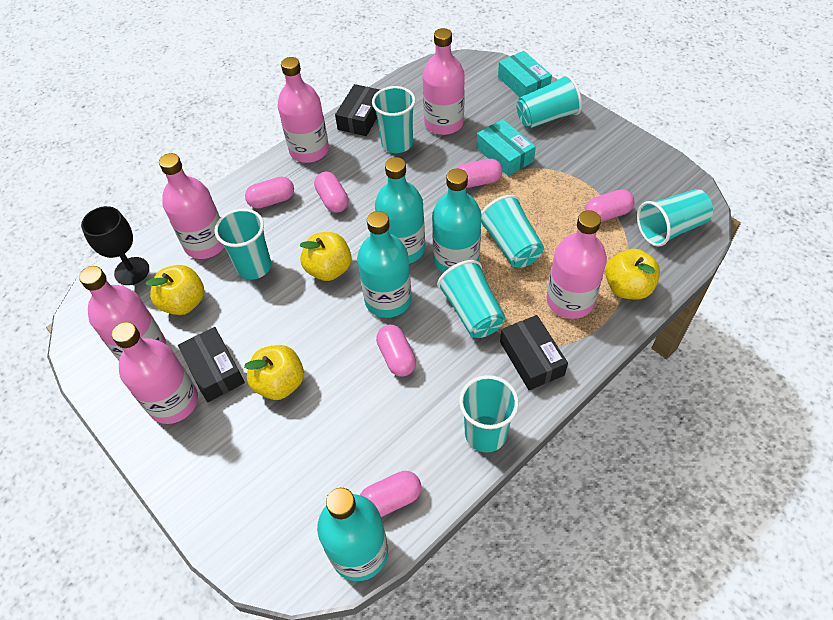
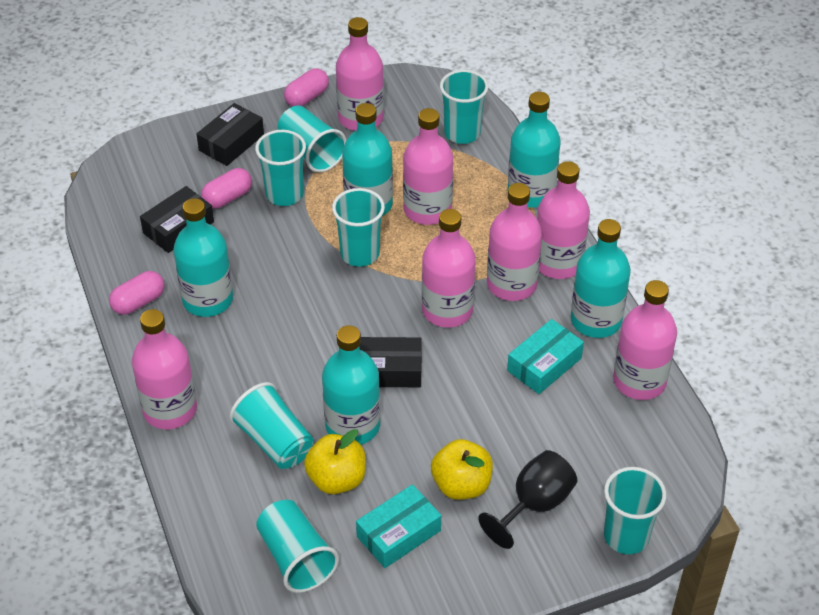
pink bottle: [79,266,166,360] [112,322,198,424] [159,153,224,259] [277,57,329,163] [422,28,465,135] [546,210,607,319] = 6 -> [132,309,197,429] [336,17,384,131] [403,108,453,225] [422,209,476,328] [487,183,542,301] [537,161,590,279] [613,280,677,400] = 7
pink capsule: [245,177,294,209] [314,172,349,213] [360,471,421,517] [376,325,416,377] [456,159,502,188] [585,189,634,222] = 6 -> [109,271,165,315] [201,168,252,209] [284,68,329,107] = 3
turquoise bottle: [317,488,388,581] [357,211,412,318] [375,157,425,264] [432,169,481,273] = 4 -> [173,198,233,317] [322,325,380,445] [342,103,393,216] [508,91,561,208] [571,219,631,338] = 5
yellow apple: [146,265,204,315] [244,345,304,400] [300,232,352,281] [605,249,660,300] = 4 -> [304,429,366,494] [431,439,493,500] = 2

